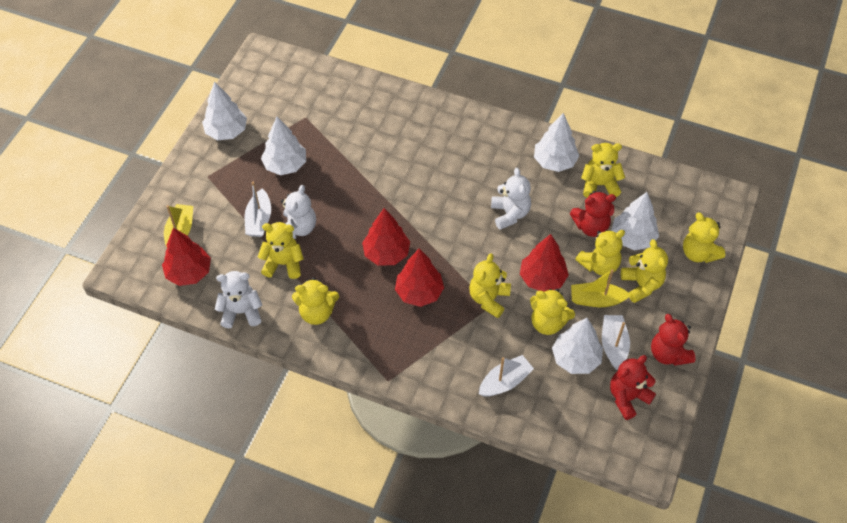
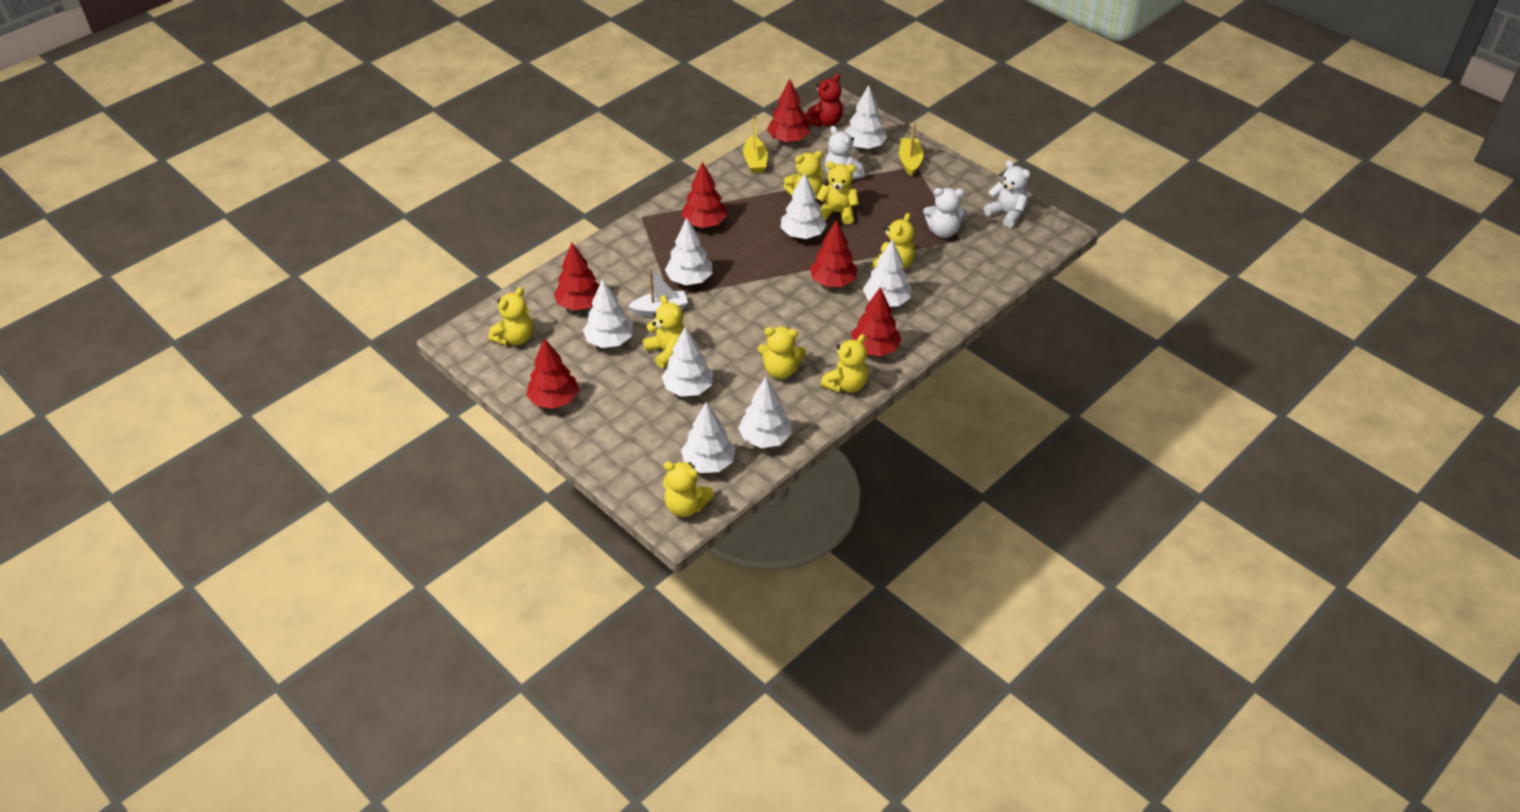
red teddy bear: [570,191,616,237] [610,355,656,420] [651,314,695,366] = 3 -> [804,74,843,127] = 1
red tree: [162,228,211,286] [362,208,410,266] [395,249,444,307] [520,234,569,292] = 4 -> [526,338,579,409] [554,242,599,311] [681,162,727,228] [767,78,810,143] [810,220,858,287] [852,287,901,356] = 6
white boat: [245,181,271,237] [479,355,534,397] [602,315,630,370] = 3 -> [628,268,688,317] = 1
white tree: [202,81,247,140] [261,117,306,175] [534,113,579,172] [552,318,603,374] [611,192,659,250] = 5 -> [583,279,633,348] [662,327,713,397] [665,218,713,285] [681,402,735,473] [738,377,792,448] [780,173,827,239] [845,85,887,149] [863,239,911,307] = 8

